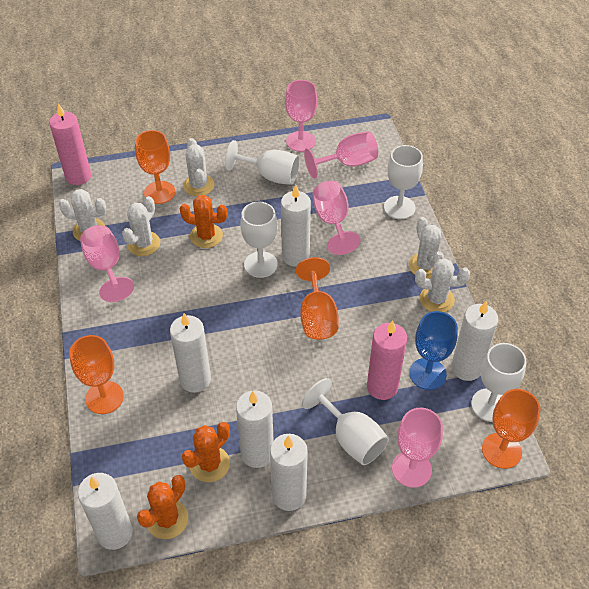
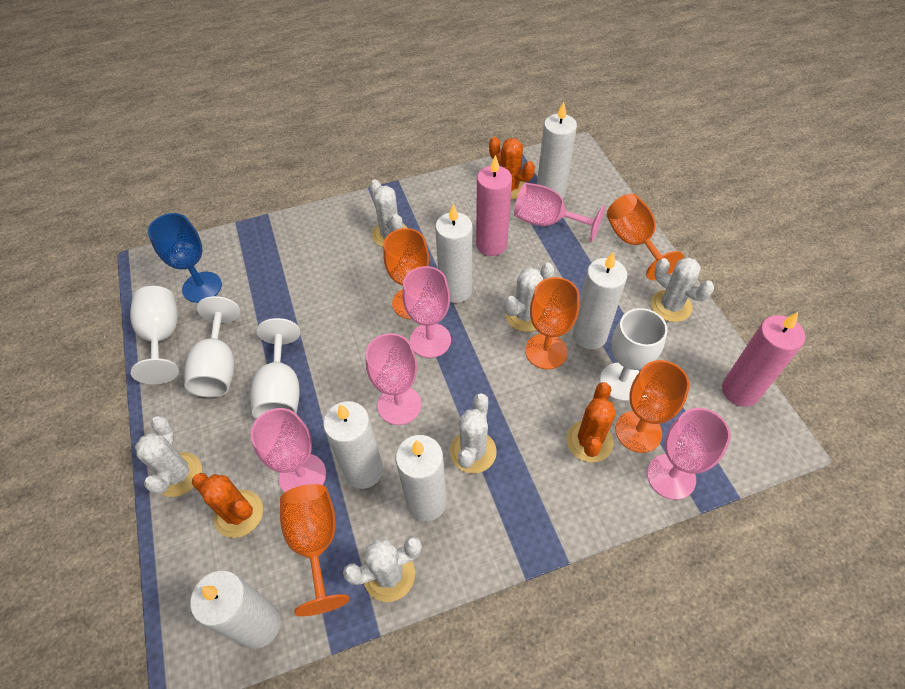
orange goblet: [69,335,124,414] [135,130,175,204] [296,257,338,340] [482,389,540,469] = 4 -> [280,484,350,616] [383,228,429,319] [525,277,580,369] [607,194,684,280] [615,360,690,453] = 5
white cactus: [59,189,106,241] [122,196,160,256] [183,138,214,196] [409,217,444,278] [415,258,470,312] = 5 -> [135,416,202,497] [343,536,422,602] [370,180,407,247] [450,393,497,473] [504,263,554,332] [651,257,714,322] = 6
white goblet: [225,140,300,185] [240,202,278,278] [302,378,389,465] [384,145,423,220] [471,343,526,422] = 5 -> [130,286,179,384] [184,296,241,398] [251,318,300,419] [600,308,668,401] = 4

